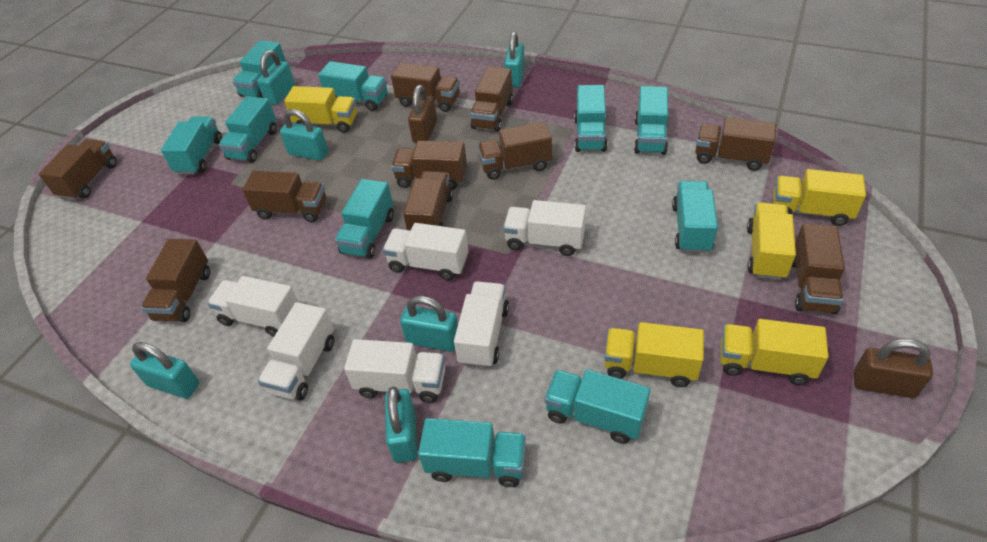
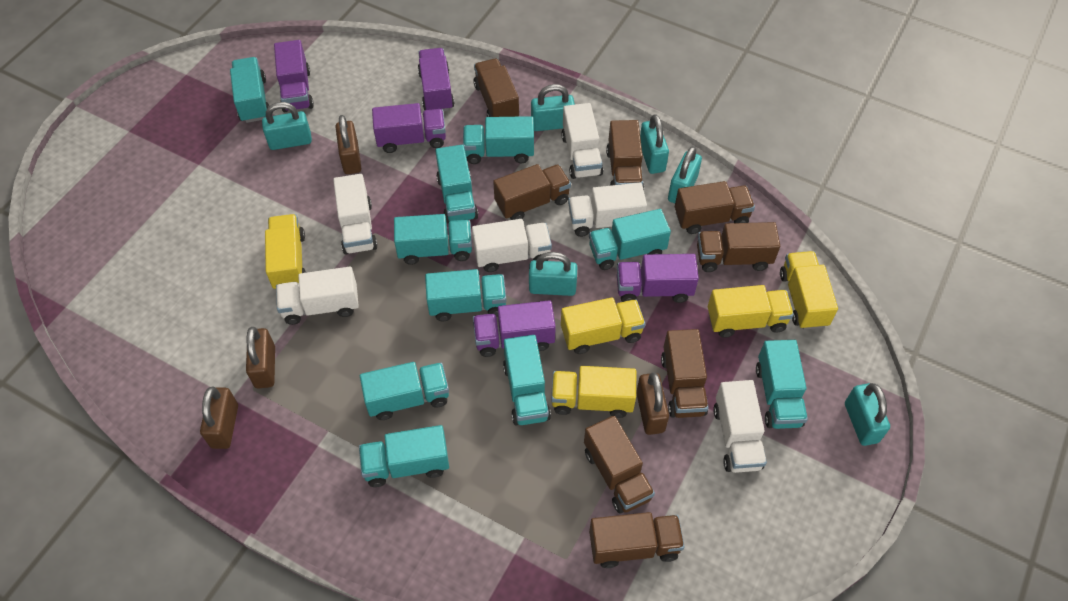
brown padlock: [408,85,437,143] [853,339,933,398] = 2 -> [200,387,238,449] [246,327,275,389] [335,115,361,174] [636,372,669,435] = 4
brown truck: [39,139,117,200] [141,239,210,322] [242,171,326,222] [391,63,460,112] [391,140,467,190] [403,171,453,231] [470,66,513,132] [478,122,552,180] [695,117,777,171] [792,223,845,314] = 10 -> [473,58,519,117] [493,164,571,220] [584,416,655,514] [589,512,685,568] [606,120,644,190] [661,329,709,418] [675,181,755,234] [697,222,780,272] = 8
purple truck: none = 0 -> [274,40,314,112] [372,103,446,153] [418,48,455,111] [473,300,556,357] [617,254,699,303] = 5

